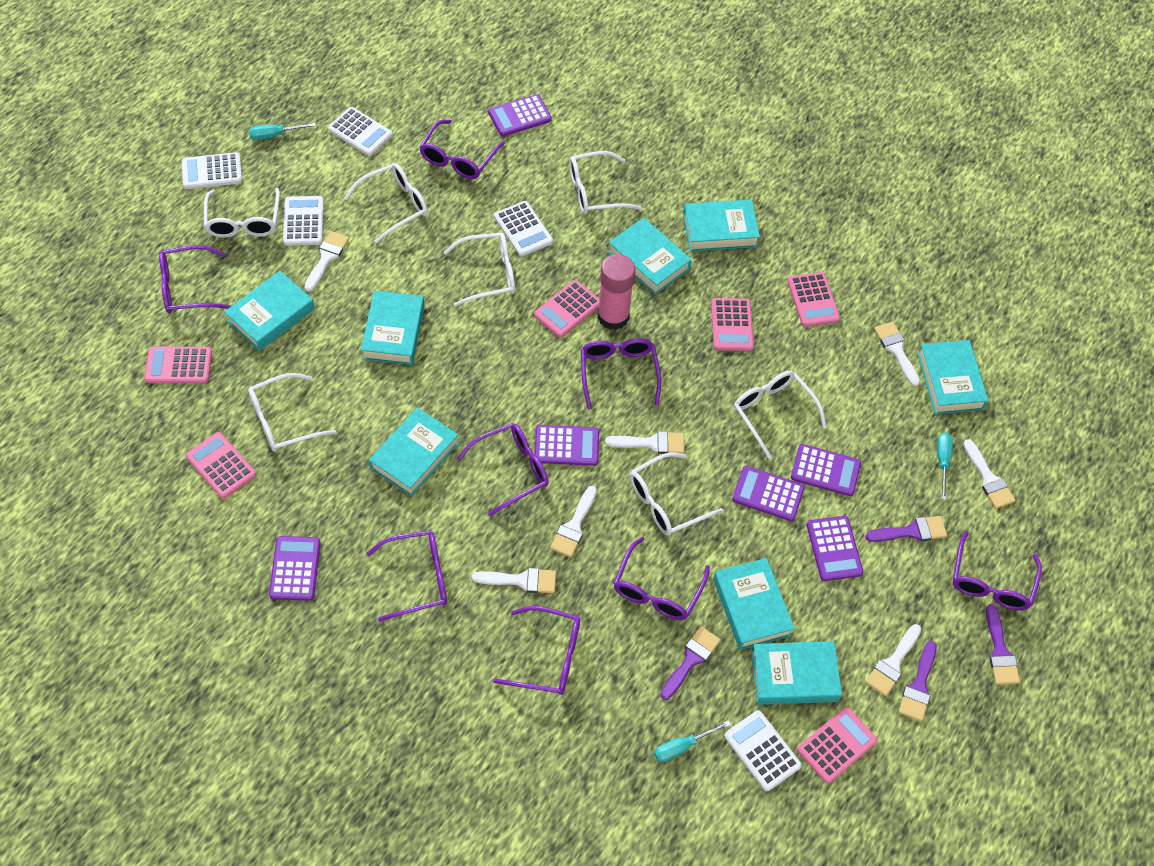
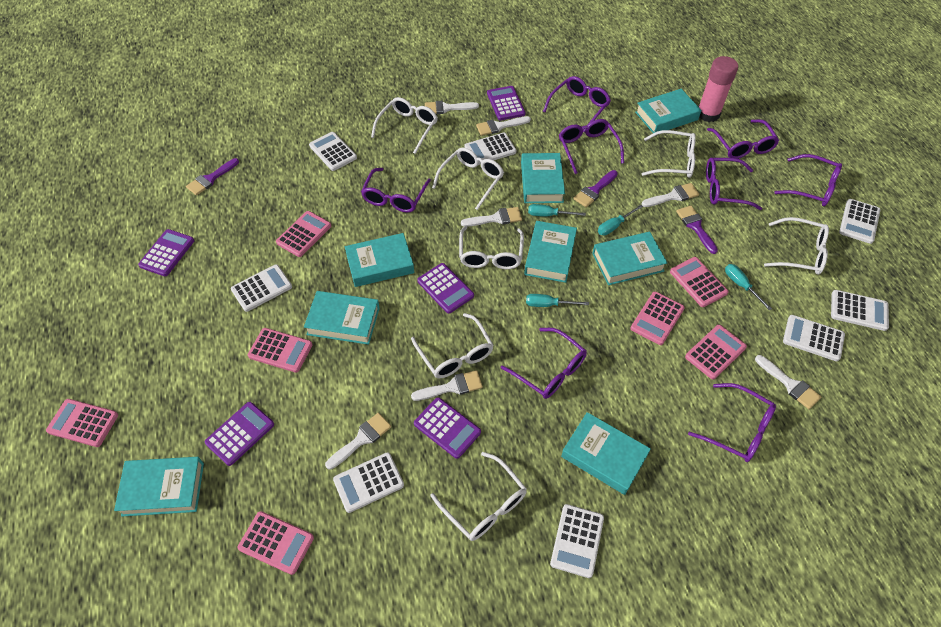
pink calculator: [144,347,212,383] [186,432,256,499] [534,280,599,338] [711,298,754,351] [787,272,840,327] [797,707,877,783] = 6 -> [46,399,118,447] [238,511,314,575] [248,328,312,373] [276,211,331,257] [631,292,685,345] [670,257,729,307] [685,325,747,379] = 7
purple brush: [660,626,721,700] [865,516,947,542] [899,641,936,721] [986,604,1020,685] = 4 -> [186,158,239,195] [573,170,618,207] [676,206,718,254] = 3
purple calculator: [269,536,321,601] [488,94,552,136] [534,425,599,466] [732,466,805,521] [791,444,861,496] [807,516,863,581] = 6 -> [138,229,194,276] [205,402,274,466] [414,398,481,459] [417,263,474,314] [487,86,525,120] = 5
turquoise screwdriver: [249,123,316,140] [654,720,731,762] [937,433,953,500] = 3 -> [526,294,589,307] [528,204,586,217] [598,205,643,235] [725,264,772,310] = 4
white calculator: [182,152,242,189] [283,196,324,246] [328,107,393,156] [494,201,553,257] [724,710,802,791] = 5 -> [231,264,292,312] [309,132,357,171] [333,452,404,513] [464,133,516,165] [550,504,604,578] [783,315,845,361] [831,290,889,331] [839,199,880,244] = 8

